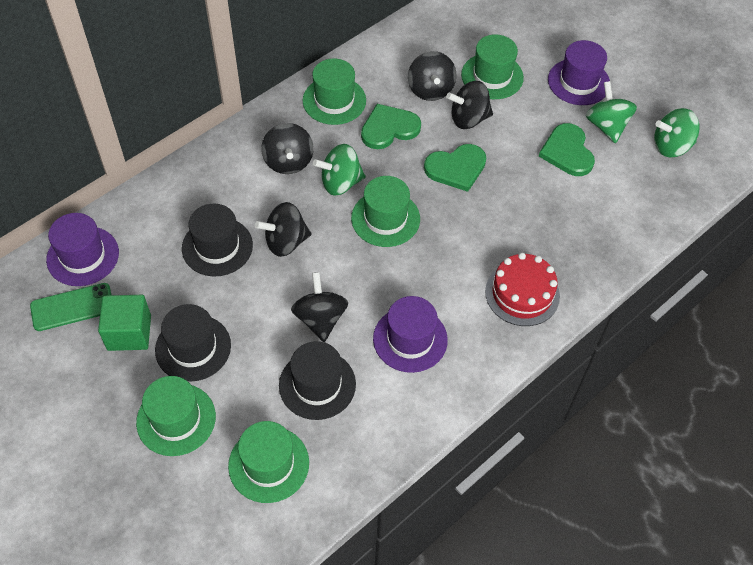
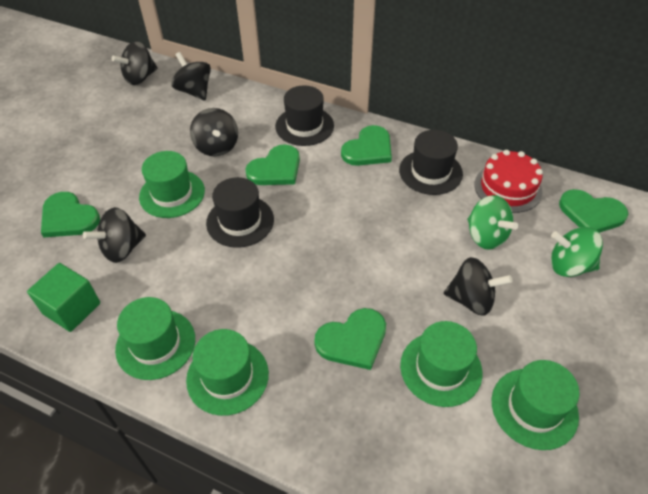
green heart: [361,104,421,149] [424,144,486,192] [539,123,595,176] = 3 -> [41,192,100,237] [245,144,300,185] [314,308,386,370] [341,125,392,166] [559,189,629,233] = 5
green phone: [30,283,112,331] = 1 -> none = 0
green spinning top: [313,144,366,196] [586,81,637,143] [654,108,700,157] = 3 -> [468,195,518,250] [551,227,603,277] = 2
purple hat: [46,213,119,286] [373,296,448,373] [548,40,610,105] = 3 -> none = 0

